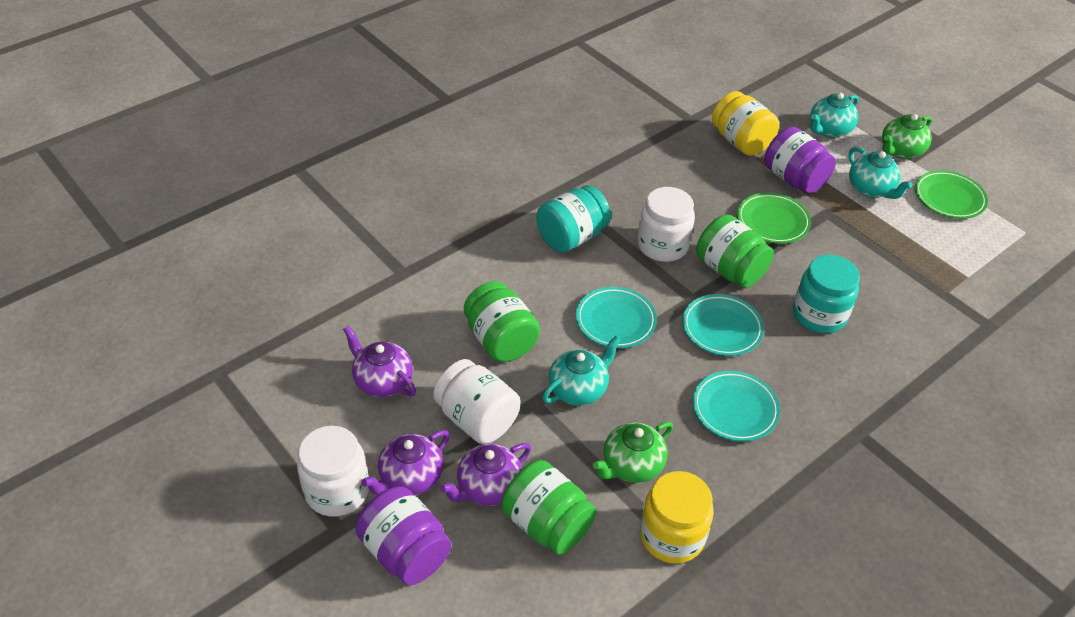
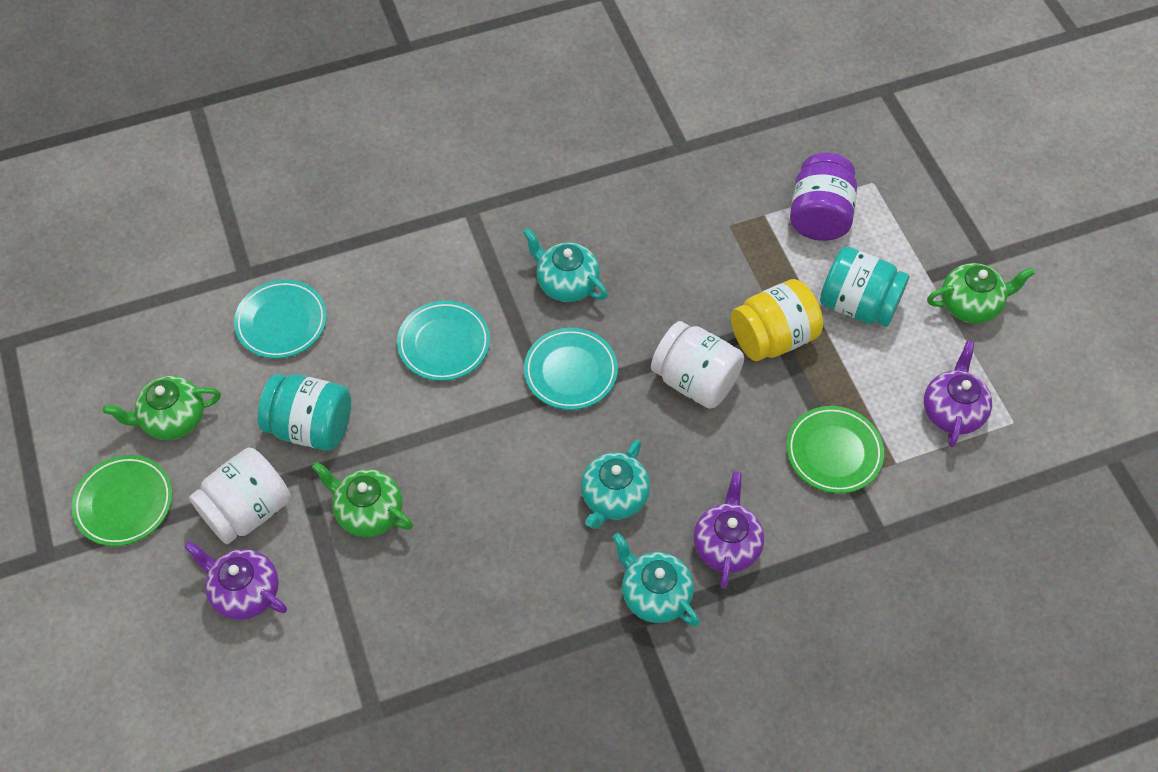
green jar: [464,281,540,362] [502,460,596,555] [696,214,774,288] = 3 -> none = 0
green teapot: [593,422,673,483] [882,114,932,159] = 2 -> [103,376,221,440] [312,461,413,537] [927,263,1035,324] = 3
purple jar: [355,486,451,585] [764,127,836,193] = 2 -> [790,153,857,241] = 1
white jar: [297,426,369,516] [433,359,520,444] [638,187,695,262] = 3 -> [189,448,291,544] [651,321,744,409] = 2
yellow jar: [640,471,714,564] [712,91,779,156] = 2 -> [731,279,823,361] = 1

